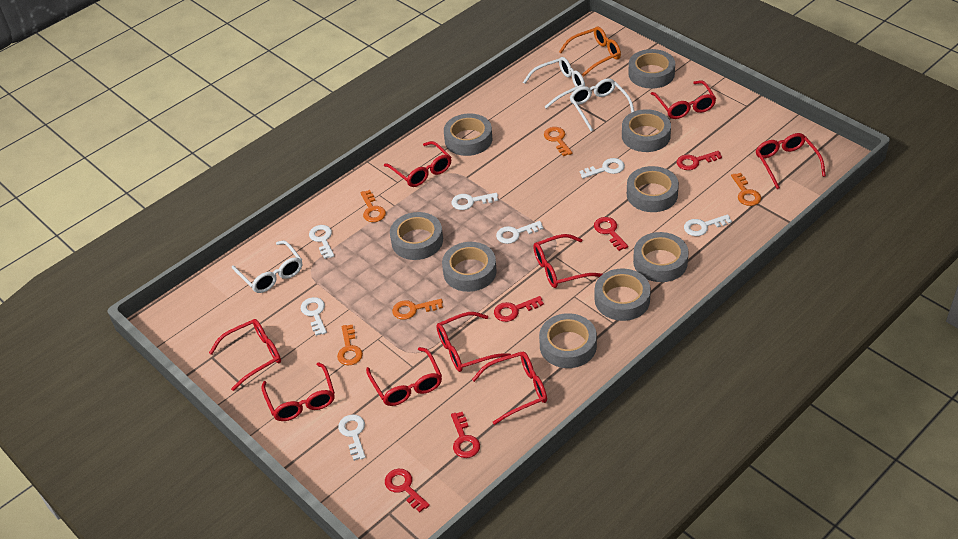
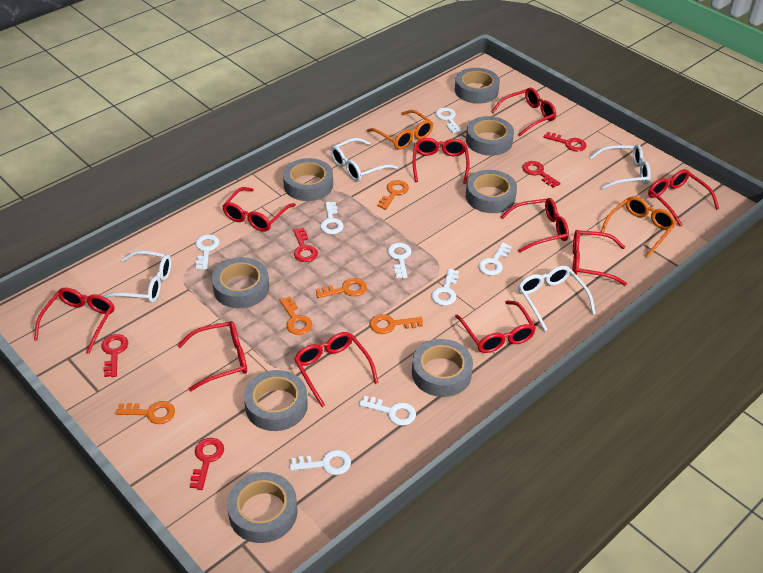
grey tape: [390,212,443,260] [442,242,497,292] [444,113,492,156] [539,313,597,368] [595,268,651,321] [622,109,671,152] [627,166,679,212] [628,49,675,89] [633,232,689,282] = 9 -> [212,257,269,308] [227,472,298,543] [244,370,308,431] [283,158,333,201] [412,339,473,397] [455,68,500,104] [466,116,514,156] [466,170,517,213] = 8
orange glasses: [559,26,621,77] = 1 -> [367,110,433,150] [601,196,676,258] = 2
red glasses: [209,319,281,391] [261,362,335,421] [366,347,442,406] [384,141,451,187] [436,312,511,372] [472,352,547,425] [533,234,603,288] [651,80,716,119] [756,133,826,189] = 9 -> [34,287,114,354] [178,321,247,391] [222,187,296,232] [294,332,378,407] [413,138,470,184] [455,300,536,353] [491,88,556,136] [501,198,569,253] [572,230,627,286] [648,169,719,226] = 10
white glasses: [232,241,302,293] [523,57,585,109] [569,78,634,131] = 3 -> [103,250,172,303] [331,138,398,182] [518,266,596,331] [589,144,651,190] = 4
white key: [301,297,327,336] [309,225,334,259] [338,414,366,461] [451,193,498,210] [496,221,543,244] [580,158,625,179] [684,214,732,236] = 7 -> [195,234,219,270] [290,450,351,475] [320,202,344,234] [359,395,416,426] [387,243,411,278] [431,269,459,306] [436,108,461,133] [478,242,512,276] = 8

